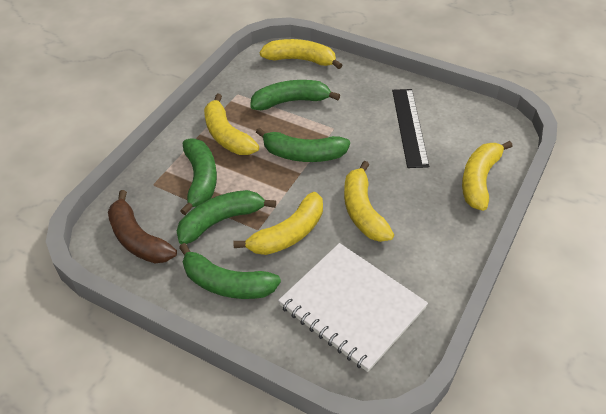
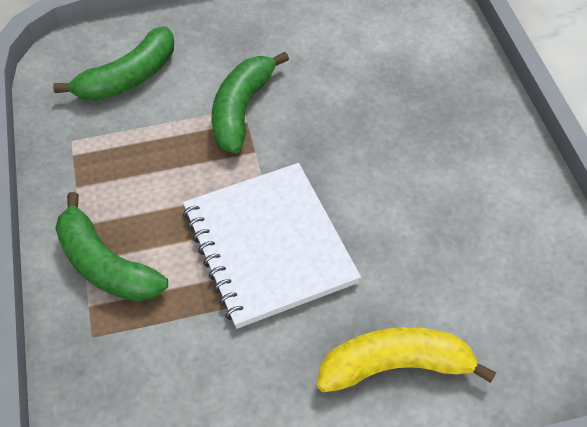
black ruler: [392,89,429,168] = 1 -> none = 0
brown banana: [108,190,177,263] = 1 -> none = 0
green banana: [177,190,276,244] [179,243,281,299] [180,138,217,215] [250,80,340,110] [256,128,350,162] = 5 -> [53,26,174,101] [55,192,168,302] [212,52,289,154] = 3
yellow banana: [204,94,259,155] [233,192,323,255] [260,39,342,69] [344,161,394,242] [462,141,513,211] = 5 -> [317,327,496,393] = 1

